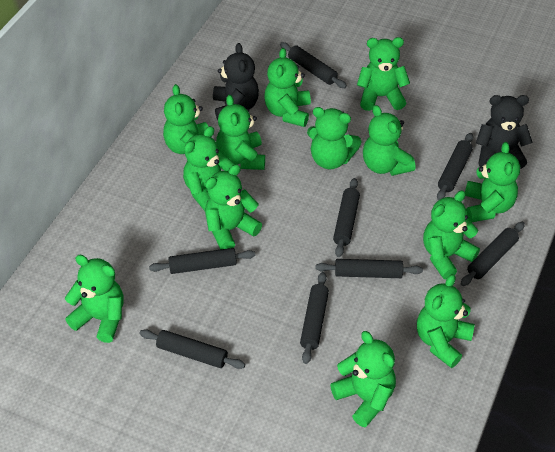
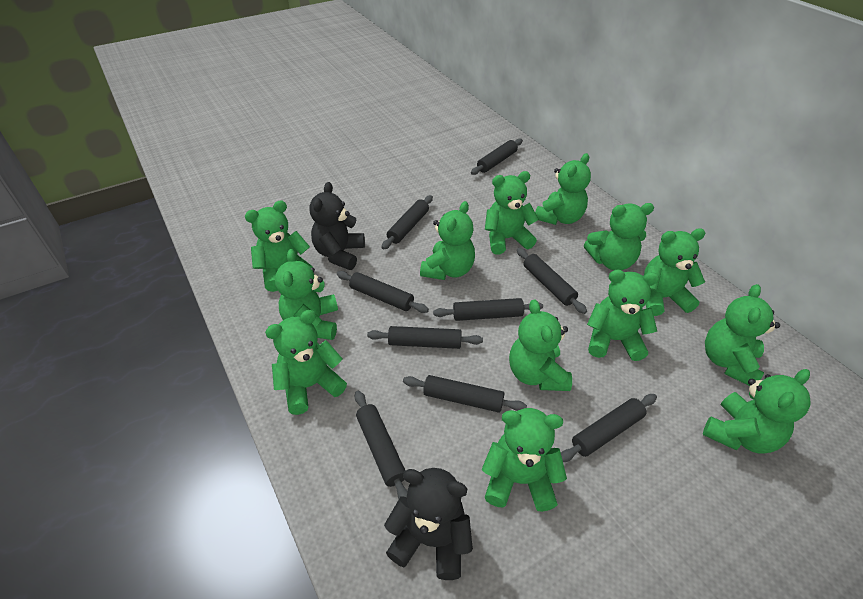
black rolling pin: [139,329,245,369] [149,248,255,274] [280,42,347,88] [300,272,329,364] [315,259,423,278] [333,178,360,257] [437,133,473,201] [461,222,525,286] = 8 -> [337,271,429,313] [355,391,408,499] [367,326,483,349] [381,195,433,250] [403,375,527,413] [433,298,543,321] [471,138,523,175] [517,248,587,314] [561,394,657,462] = 9

